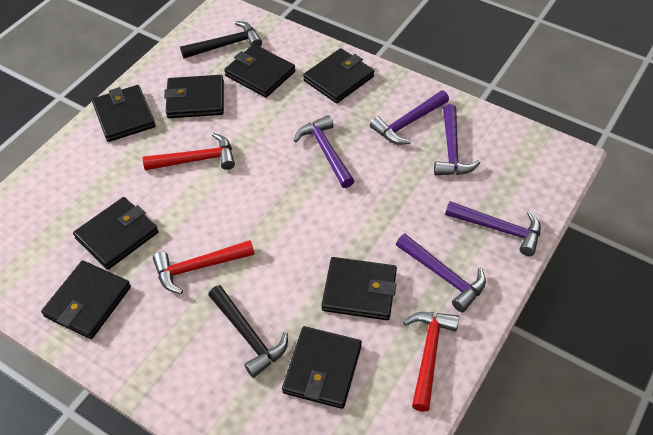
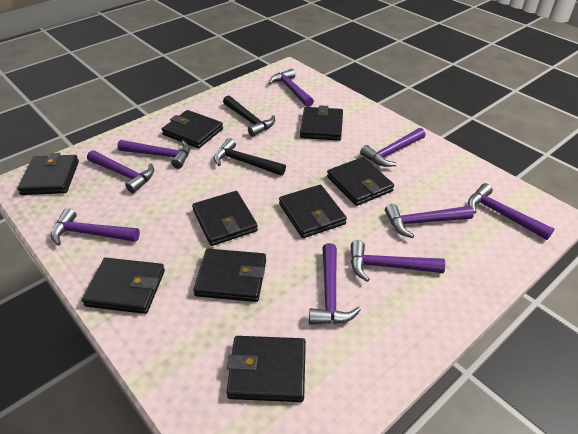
black wallet: [41,261,131,339] [73,197,159,270] [92,85,156,142] [164,75,224,118] [224,44,295,98] [282,326,362,409] [303,48,374,103] [321,257,397,320] = 8 -> [17,153,79,195] [82,258,165,314] [162,110,223,149] [192,191,258,246] [193,249,266,302] [227,336,306,402] [279,185,347,238] [300,105,343,141] [327,157,394,206] = 9
purple hammer: [294,115,354,188] [370,90,449,145] [396,234,486,312] [434,104,481,175] [445,201,541,256] = 5 -> [51,208,140,246] [87,150,154,193] [117,140,190,169] [268,69,314,107] [309,243,361,325] [351,240,445,282] [360,128,426,167] [385,204,474,238] [468,183,554,240] = 9
red hammer: [143,133,235,170] [153,240,255,294] [403,312,459,412] = 3 -> none = 0

